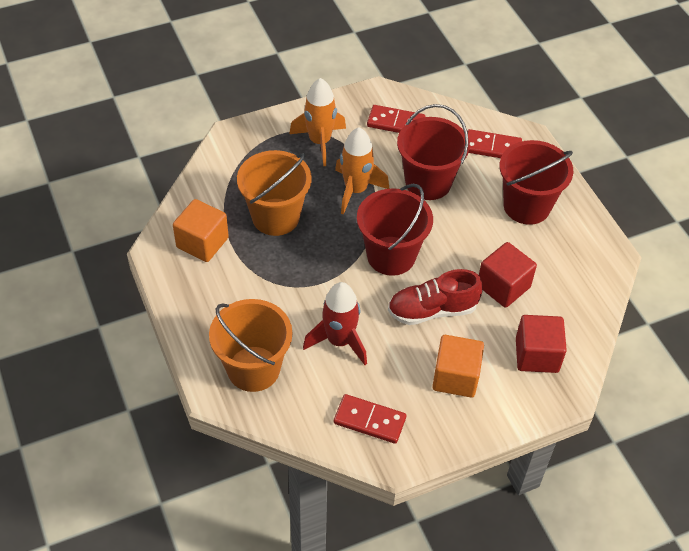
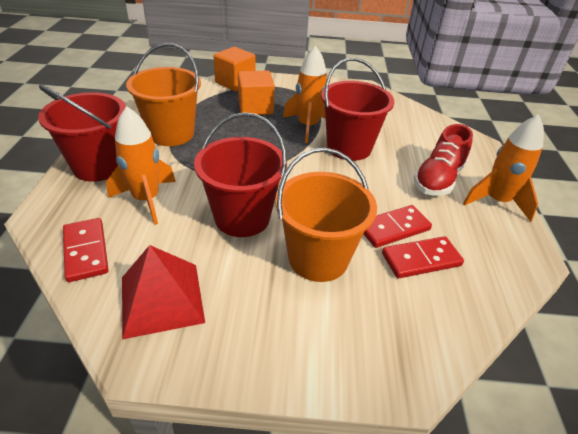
orange rocket: [289,78,346,166] [335,127,389,215] = 2 -> [106,106,176,225] [283,46,327,143] [463,114,544,222] = 3
red cube: [479,242,537,308] [516,315,567,373] = 2 -> none = 0
red pyramid: none = 0 -> [122,245,205,339] = 1
red rocket: [303,282,367,365] = 1 -> none = 0

